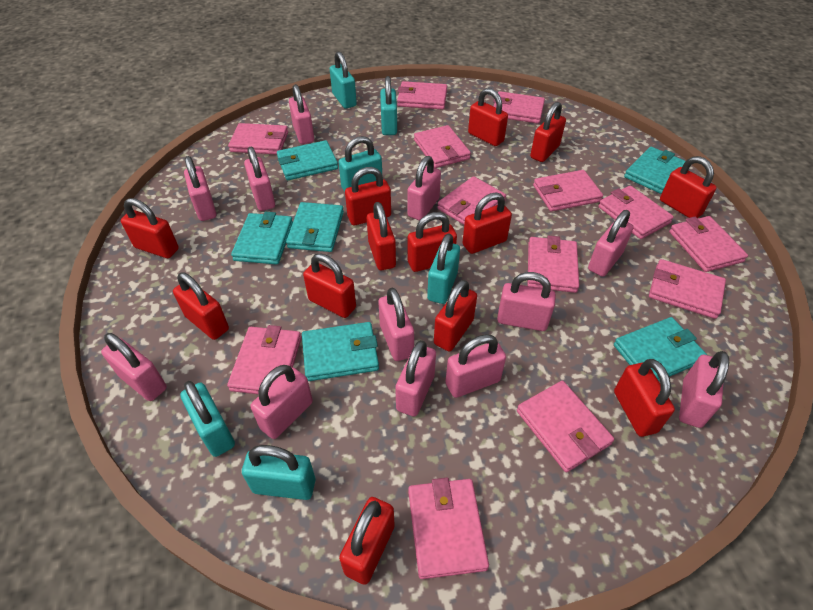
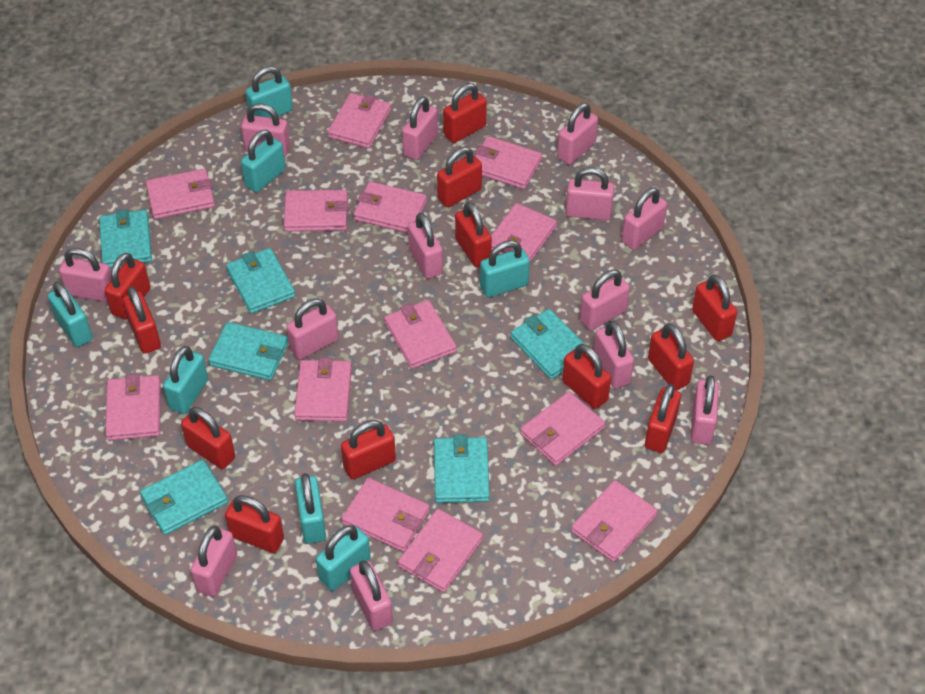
pink padlock: [101,333,167,401] [184,156,216,221] [244,147,275,211] [250,365,313,439] [289,84,314,144] [378,287,414,361] [395,340,436,417] [407,156,441,220] [445,334,506,398] [497,272,556,331] [588,210,634,277] [679,351,729,428] = 12 -> [59,248,111,302] [190,526,237,597] [241,103,290,157] [286,299,339,360] [350,560,393,631] [402,96,438,160] [408,213,443,279] [557,103,598,165] [565,167,614,220] [580,270,630,330] [594,321,634,388] [622,188,667,250] [691,375,719,445] = 13
red padlock: [121,198,179,258] [173,273,229,340] [303,253,356,318] [339,497,395,585] [345,167,391,226] [367,202,396,270] [408,212,457,272] [434,280,477,351] [462,193,512,254] [468,88,508,146] [530,102,566,162] [614,359,675,437] [660,156,717,218] = 13 -> [105,253,151,319] [123,286,161,354] [181,407,235,469] [225,495,284,553] [341,420,396,480] [437,147,482,207] [443,83,487,143] [455,202,492,267] [562,344,611,409] [645,384,681,453] [648,323,694,390] [692,274,737,341] = 12
turquoise padlock: [180,381,235,457] [242,445,315,500] [330,51,357,109] [339,136,382,192] [380,76,397,135] [427,233,460,304] = 6 -> [48,281,93,347] [163,346,208,414] [241,130,286,192] [245,66,293,118] [295,473,326,544] [316,525,371,591] [480,240,530,298] = 7

